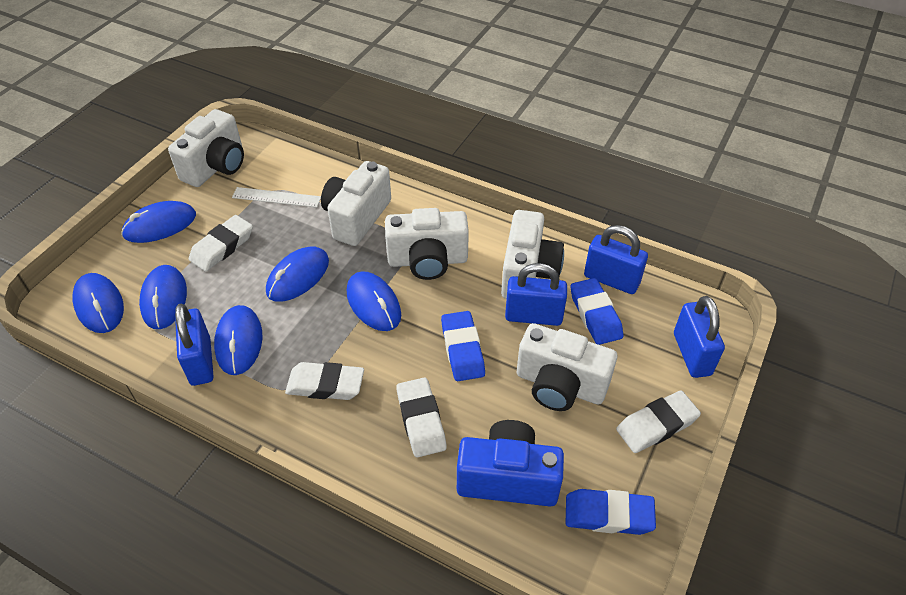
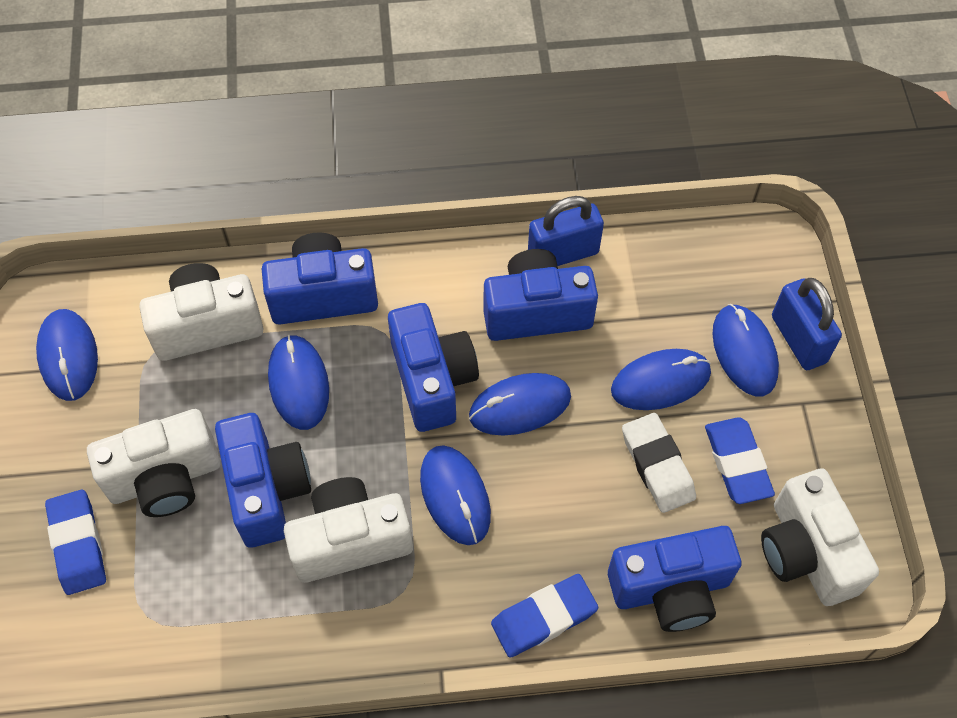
blue camera: [457,420,564,507] = 1 -> [215,413,311,548] [262,232,378,325] [388,303,479,432] [483,249,598,341] [608,526,741,632] = 5
blue padlock: [175,303,214,386] [505,263,567,326] [584,225,648,294] [674,296,725,378] = 4 -> [528,196,604,266] [772,278,842,370] = 2
white camera: [168,109,244,187] [321,161,391,246] [385,208,469,280] [501,210,564,299] [517,323,617,411] = 5 -> [87,409,220,517] [139,263,264,361] [284,477,413,583] [761,468,879,606] = 4
white eraser: [189,215,253,272] [285,362,364,400] [396,378,447,457] [616,390,701,453] = 4 -> [622,413,696,513] = 1
white ruler: [232,187,321,208] = 1 -> none = 0

